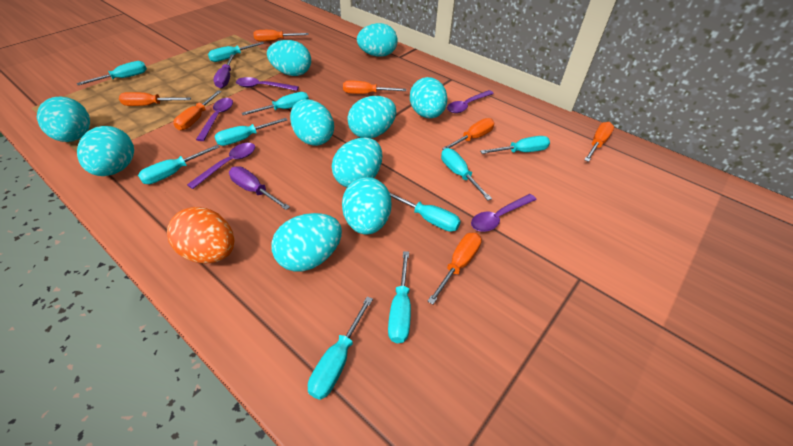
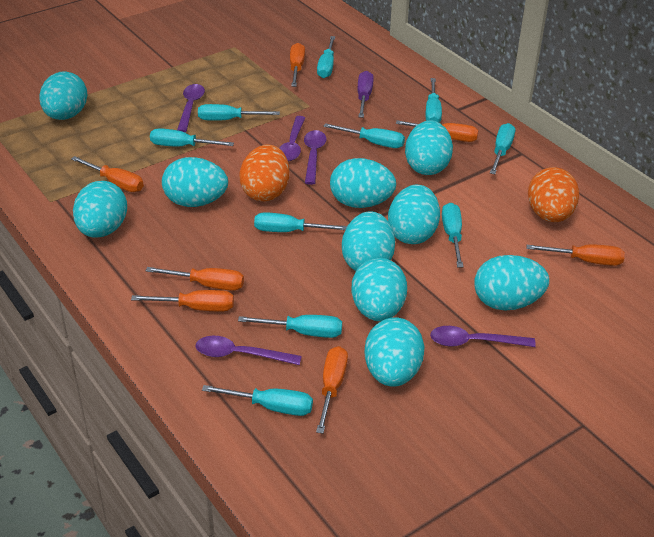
orange egg: [167,207,234,264] = 1 -> [240,145,289,201] [528,167,579,222] = 2
purple screwdriver: [213,55,234,88] [229,166,290,210] = 2 -> [358,71,374,118] = 1

